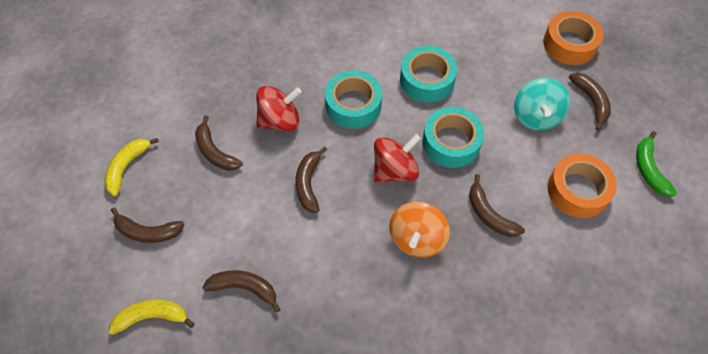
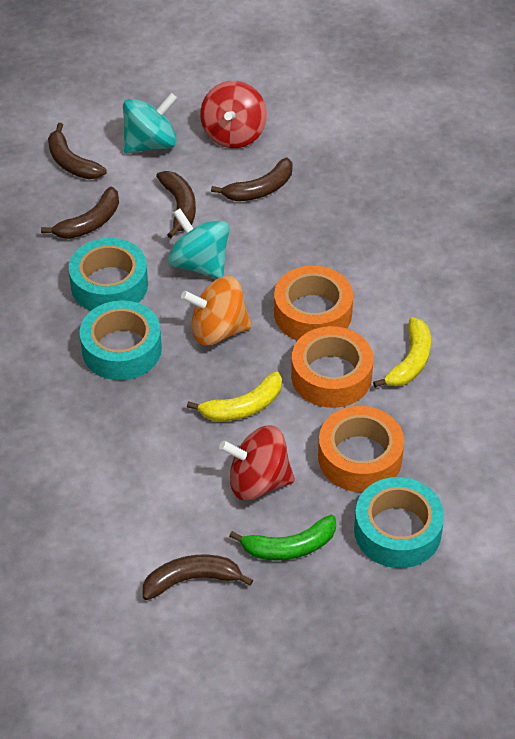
brown banana: [111,207,185,243] [195,115,243,171] [203,270,281,313] [295,147,327,213] [469,174,525,237] [569,73,611,131] = 6 -> [41,187,119,239] [48,123,107,179] [143,554,253,600] [156,171,196,238] [211,158,293,201] = 5
orange tape: [543,11,603,65] [547,154,617,218] = 2 -> [274,266,353,341] [291,326,373,408] [318,406,404,492] = 3
turquoise spinning top: [514,78,570,131] = 1 -> [123,93,177,154] [168,208,229,279] = 2

